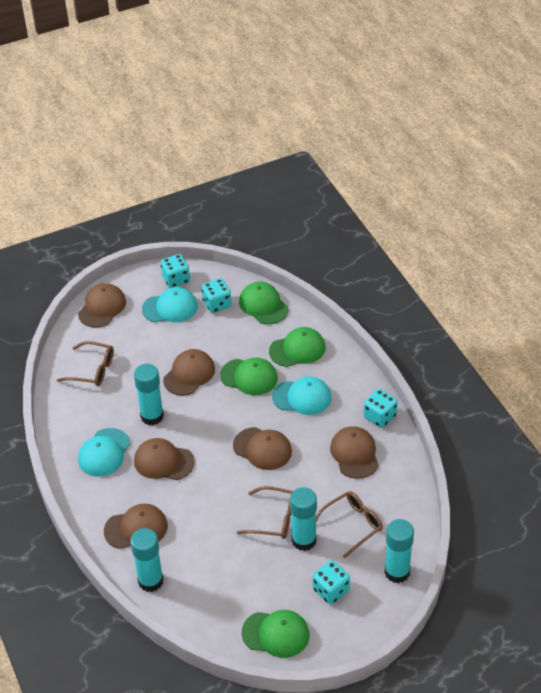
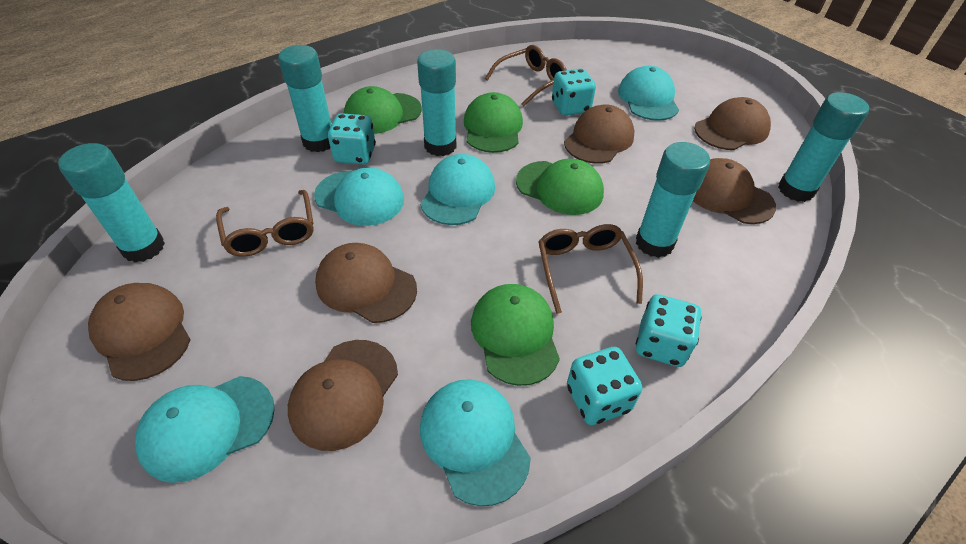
turquoise cap: [78,428,130,476] [142,287,198,322] [272,376,331,415] = 3 -> [135,376,275,483] [314,167,404,226] [420,154,495,225] [420,379,531,506] [618,66,679,121] = 5
turquoise glue stick: [130,528,164,592] [134,364,164,425] [290,487,317,551] [385,519,414,583] = 4 -> [58,143,165,262] [278,45,332,152] [417,49,456,156] [636,142,710,258] [778,92,869,202] = 5

